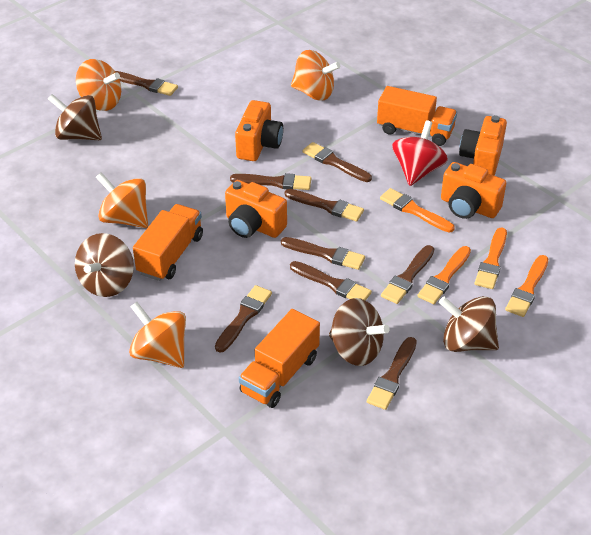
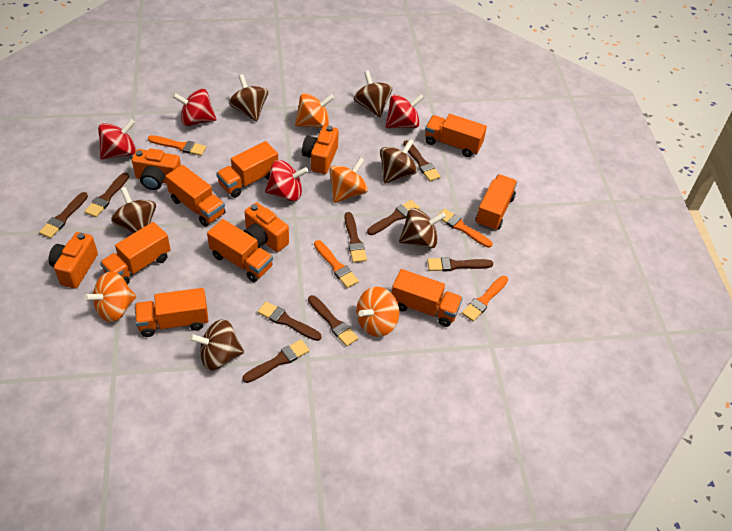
brown spinning top: [48,94,102,140] [75,233,134,297] [329,298,390,366] [439,296,499,352] = 4 -> [111,187,156,234] [189,319,244,370] [229,74,268,122] [354,70,392,117] [380,139,417,184] [399,208,446,249] = 6
orange truck: [133,204,203,281] [239,309,320,408] [377,86,457,146] = 3 -> [100,222,171,285] [135,288,208,337] [166,165,225,226] [207,219,273,282] [216,141,278,198] [392,269,463,327] [425,114,487,157] [476,174,517,231] = 8
red spinning top: [392,120,448,186] = 1 -> [98,119,136,160] [173,89,217,126] [265,160,309,201] [385,94,424,128] = 4

